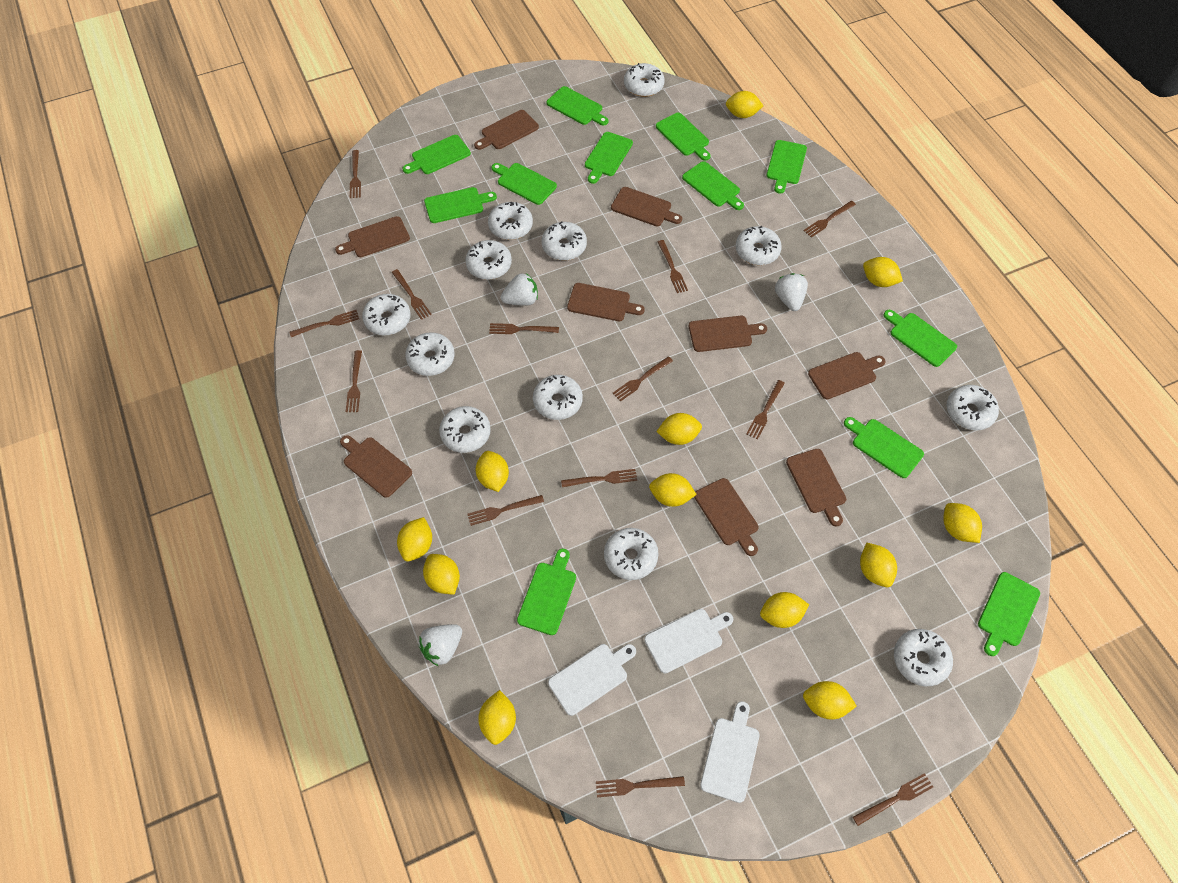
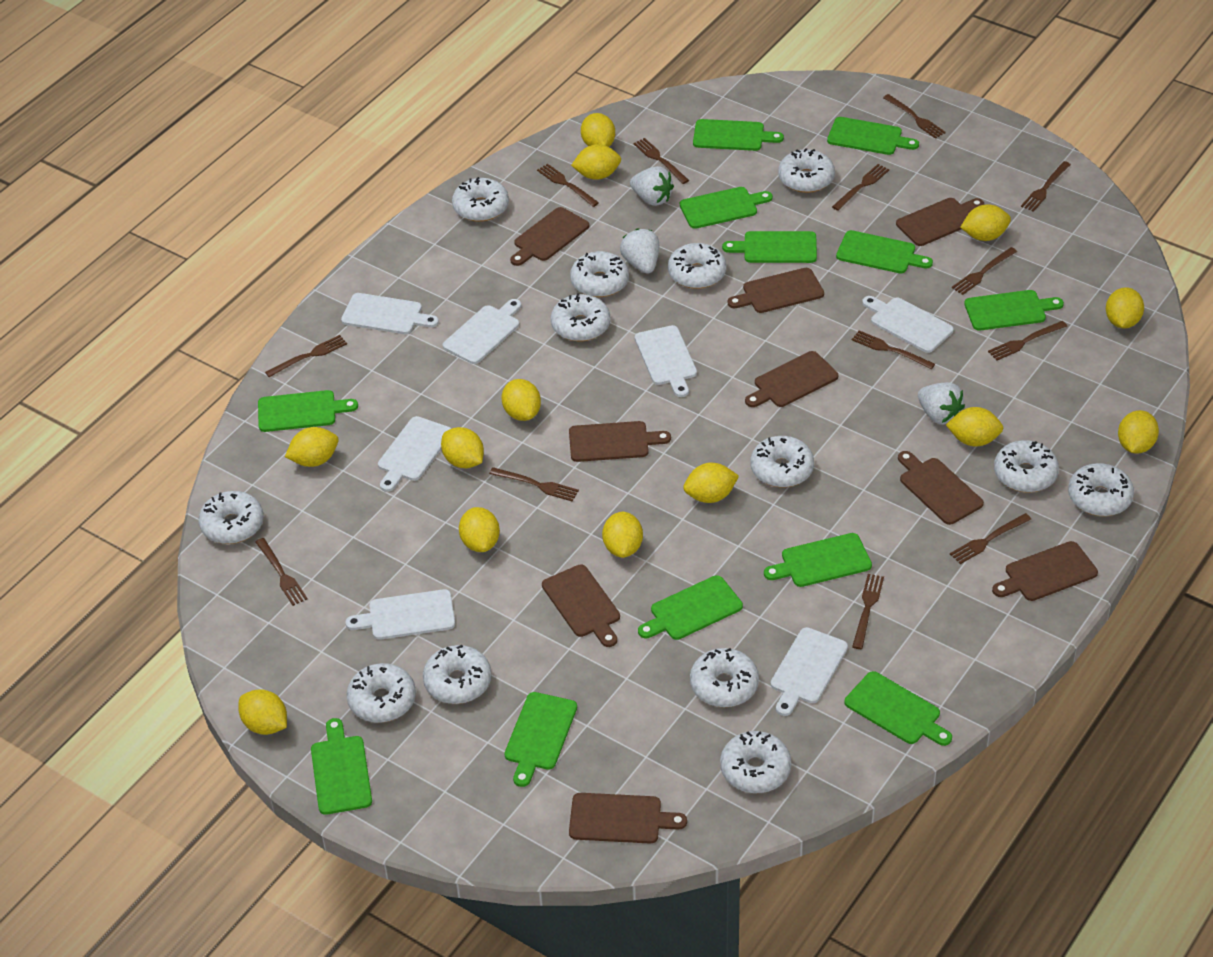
white cutting board: [548,644,636,716] [644,609,733,673] [700,701,760,803] = 3 -> [341,293,439,334] [345,589,455,640] [378,416,451,492] [443,299,521,364] [635,325,697,397] [771,627,848,716] [862,296,954,353] = 7
white donut: [362,294,411,335] [405,332,455,376] [439,406,491,453] [465,240,512,280] [488,202,533,240] [533,375,583,420] [542,221,587,261] [604,528,659,580] [624,63,664,97] [736,226,782,265] [894,629,953,686] [947,385,999,430] = 12 -> [199,491,264,544] [346,663,416,723] [423,645,491,704] [452,177,509,222] [551,293,610,341] [570,251,629,297] [668,243,726,289] [690,648,759,707] [720,731,791,793] [751,436,814,487] [778,148,835,193] [994,440,1059,493] [1068,463,1134,516] = 13
yellow lemon: [397,517,432,561] [423,554,460,595] [476,451,509,492] [478,690,516,745] [649,473,697,507] [656,413,702,445] [726,91,763,118] [760,592,809,628] [803,681,857,719] [860,543,897,587] [863,257,903,287] [943,503,982,543] = 12 -> [238,689,287,735] [285,427,338,467] [441,427,484,468] [459,507,500,552] [502,379,541,421] [571,144,621,180] [581,113,615,147] [602,512,643,558] [683,463,739,503] [946,407,1004,446] [960,204,1011,241] [1106,287,1144,328] [1118,410,1159,454] = 13

